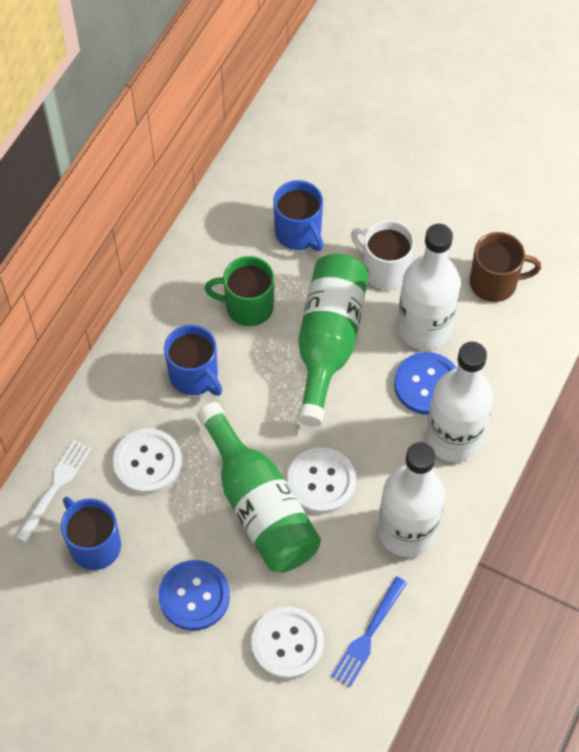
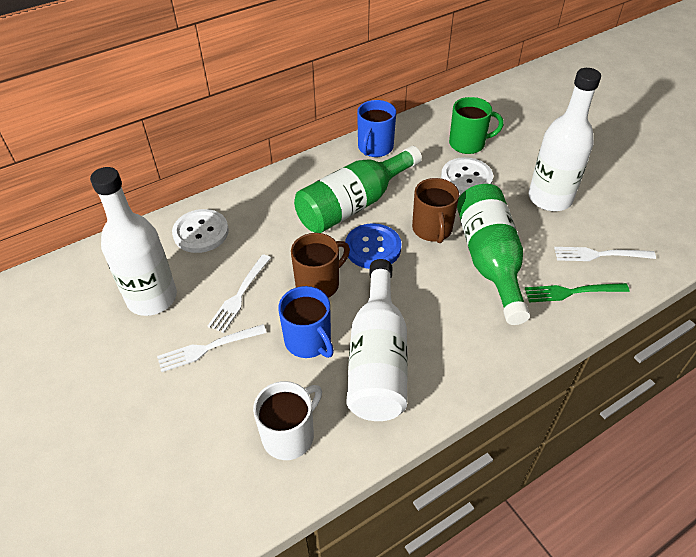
blue button: [158,560,230,631] [394,352,457,415] = 2 -> [345,223,401,269] = 1
blue fork: [331,577,407,687] = 1 -> none = 0
blue mug: [61,497,121,570] [164,325,222,396] [273,180,323,251] = 3 -> [278,286,334,358] [357,100,396,157] = 2
brown mug: [470,232,541,302] = 1 -> [291,233,350,298] [412,178,459,243] = 2
green fork: none = 0 -> [525,283,630,303] = 1
white button: [113,428,182,494] [251,607,324,679] [287,447,356,514] = 3 -> [172,209,229,253] [441,157,493,195] = 2
white fork: [16,440,92,543] = 1 -> [157,324,267,372] [208,254,271,333] [554,247,656,261] = 3

